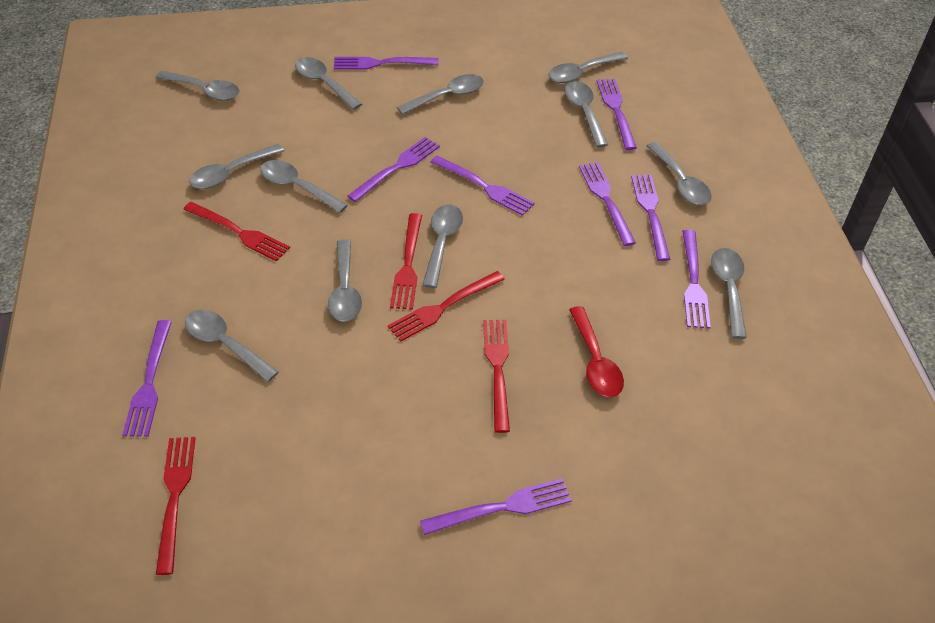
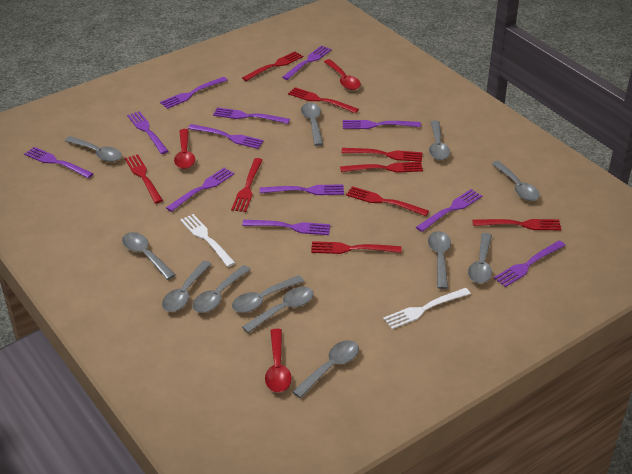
purple fork: [122,320,172,437] [334,57,439,69] [347,137,440,202] [420,478,572,535] [431,156,534,216] [579,162,636,246] [597,79,637,150] [631,174,671,261] [682,230,711,328] = 9 -> [24,147,94,178] [127,111,168,154] [160,77,228,109] [166,168,234,212] [188,124,264,149] [213,107,290,124] [242,220,331,235] [260,184,344,195] [282,45,331,80] [343,120,421,129] [416,189,482,232] [494,241,566,287] = 12
red fork: [156,437,196,575] [183,202,290,261] [388,271,505,342] [390,213,422,310] [483,320,510,433] = 5 -> [125,155,163,204] [231,158,262,212] [242,51,303,81] [288,87,359,113] [311,241,402,254] [340,162,423,173] [341,148,422,162] [346,186,429,216] [472,219,561,230] = 9
red spoon: [569,306,624,397] = 1 -> [174,129,195,169] [265,329,292,392] [324,59,361,90] = 3
white fork: none = 0 -> [180,214,235,267] [383,288,471,329] = 2

